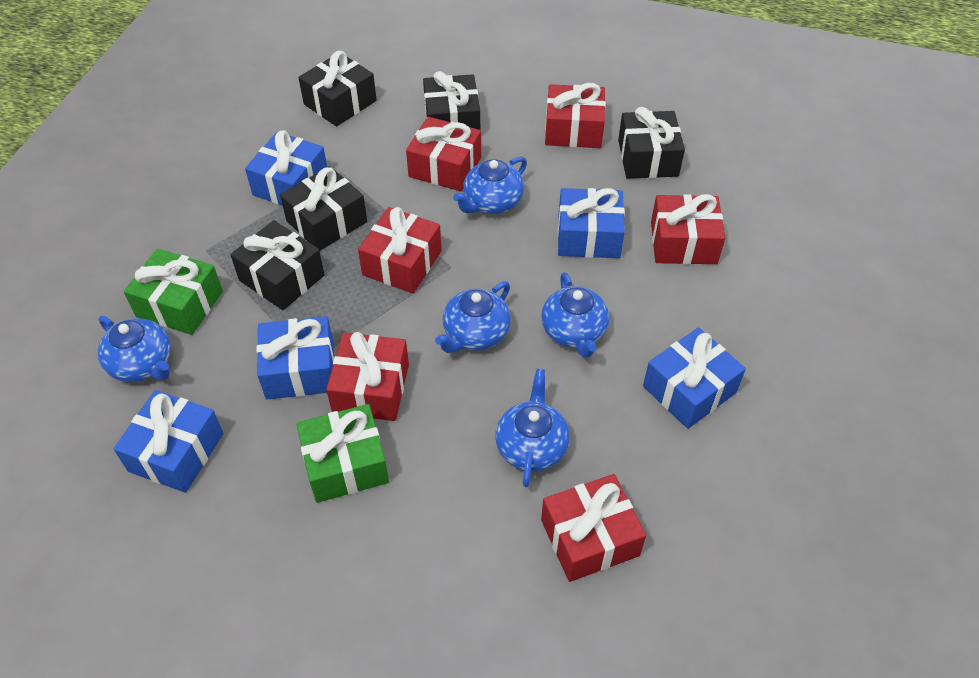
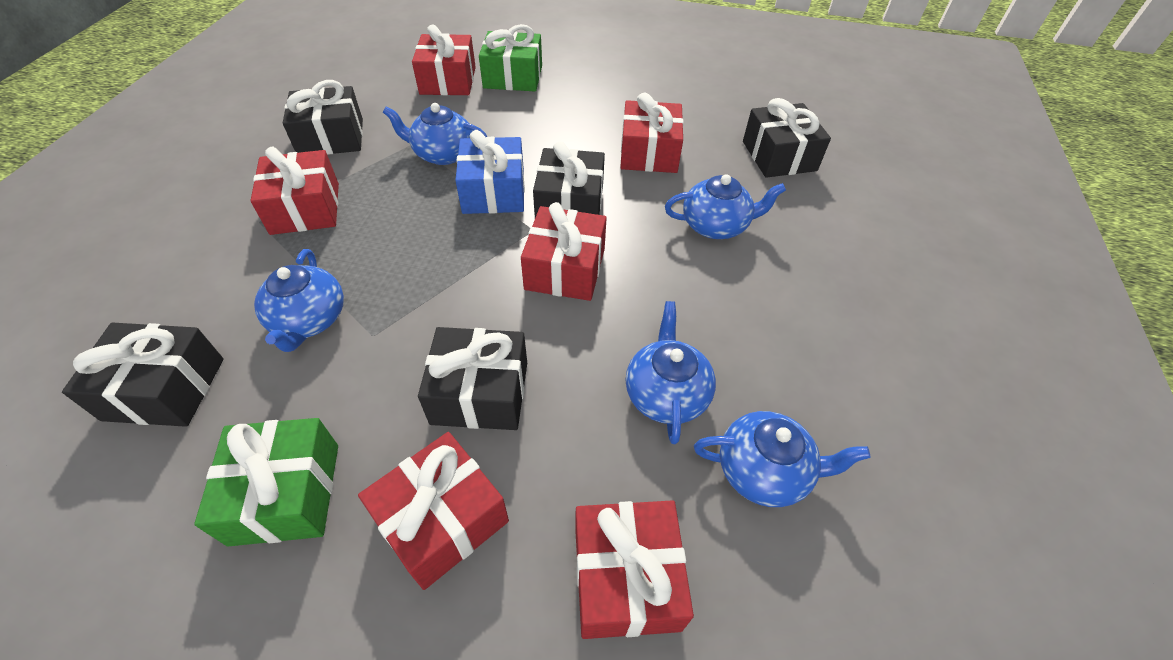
blue gift: [113,390,224,493] [245,130,327,206] [257,316,334,400] [558,188,625,258] [643,327,746,429] = 5 -> [455,130,525,214] = 1

